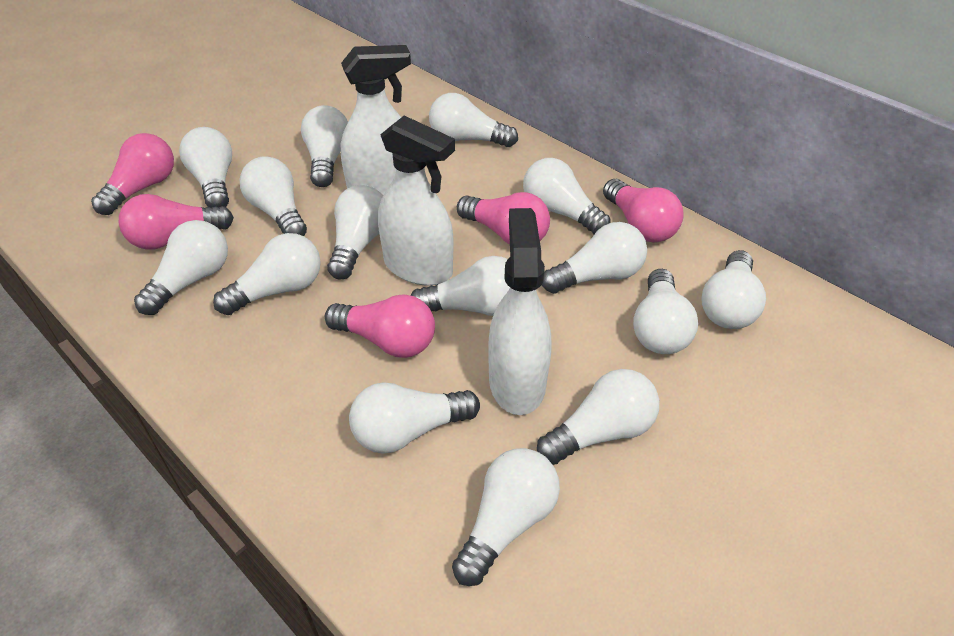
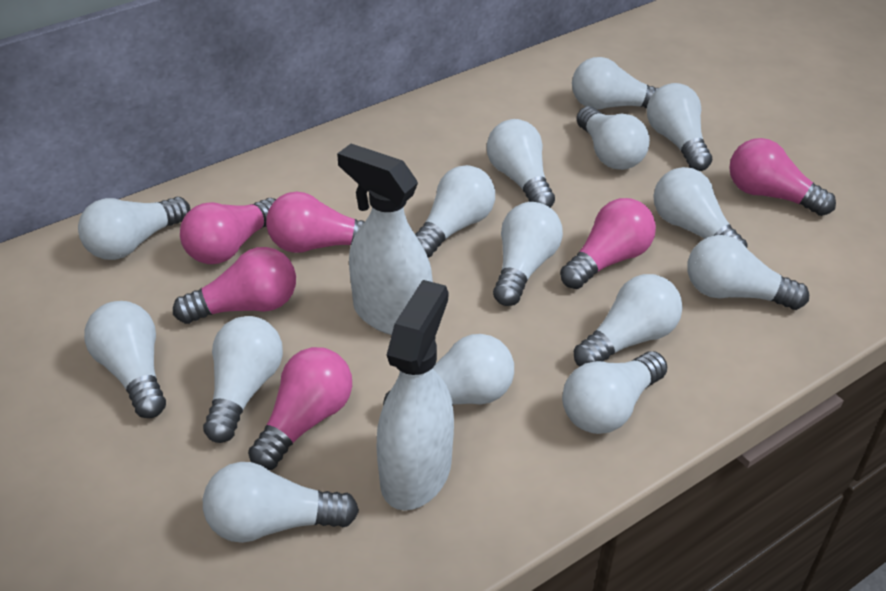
pink light bulb: [91,133,174,215] [119,194,234,250] [325,294,435,358] [457,192,550,244] [603,179,684,242] = 5 -> [173,247,296,324] [180,198,276,264] [248,347,352,470] [266,192,365,253] [560,198,656,289] [729,138,836,216] = 6
white spray bottle: [341,45,411,195] [378,116,455,286] [488,208,551,415] = 3 -> [337,144,433,335] [377,280,454,510] = 2

